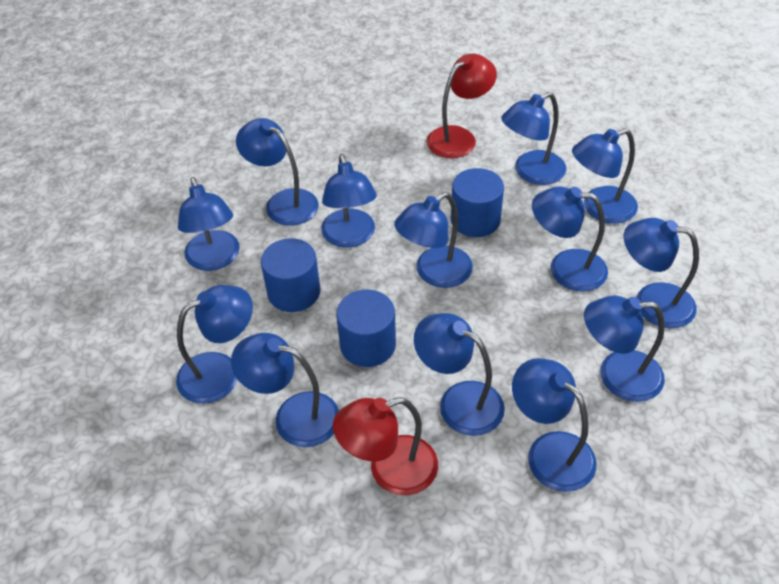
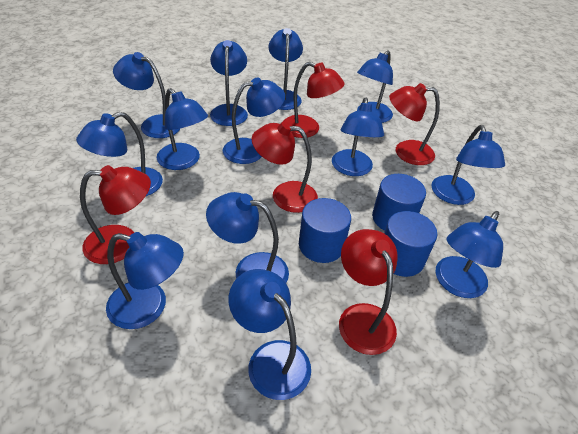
red lamp: [333,397,438,495] [426,54,497,158] = 2 -> [80,165,151,264] [252,121,318,213] [283,62,345,138] [339,229,398,355] [389,83,440,165] = 5

